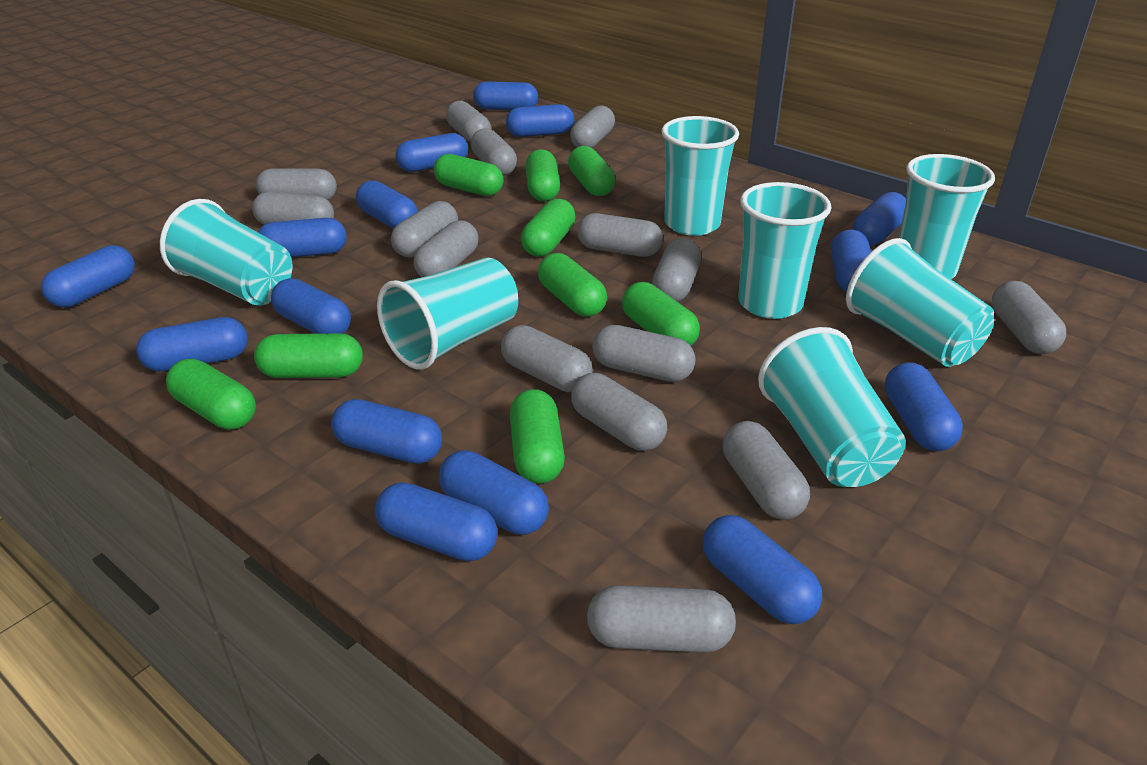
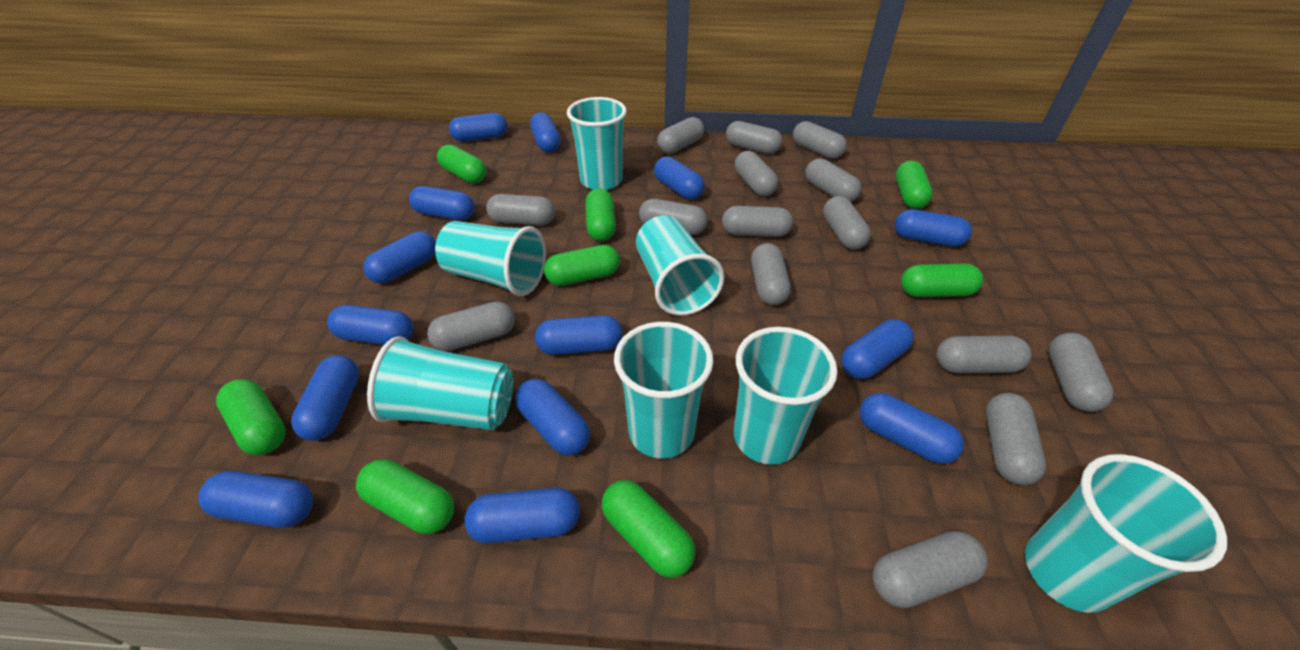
blue capsule: [41,245,135,308] [136,317,248,372] [258,218,347,257] [271,278,351,334] [331,399,442,464] [356,180,418,229] [375,482,497,561] [396,133,468,172] [439,450,549,535] [473,81,538,110] [506,104,574,137] [703,515,822,624] [831,230,871,292] [853,192,906,246] [885,362,963,451] = 15 -> [198,471,313,528] [291,355,359,441] [327,305,413,345] [363,231,436,284] [409,186,474,220] [449,113,507,141] [464,488,580,543] [515,379,590,456] [530,112,561,152] [535,315,622,355] [654,156,705,200] [841,319,914,379] [860,393,964,464] [895,209,972,247] = 14
green capsule: [166,359,256,430] [254,333,363,378] [434,154,503,196] [510,389,565,484] [521,199,576,256] [525,149,560,201] [538,253,607,317] [568,146,616,196] [622,282,700,346] = 9 -> [216,379,286,455] [356,459,454,534] [437,145,486,183] [544,245,620,286] [585,188,616,241] [602,480,695,578] [896,161,933,209] [901,264,983,297] = 8

